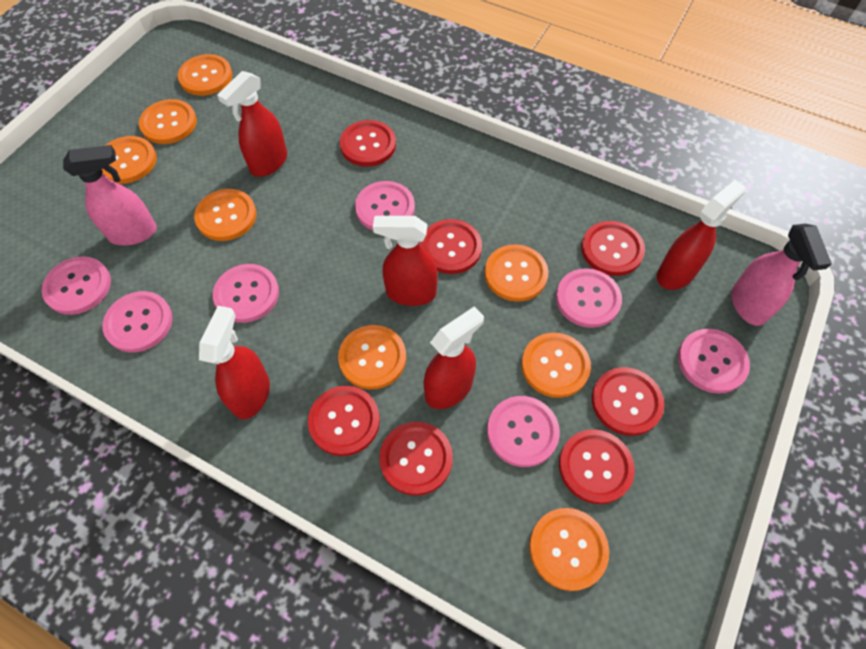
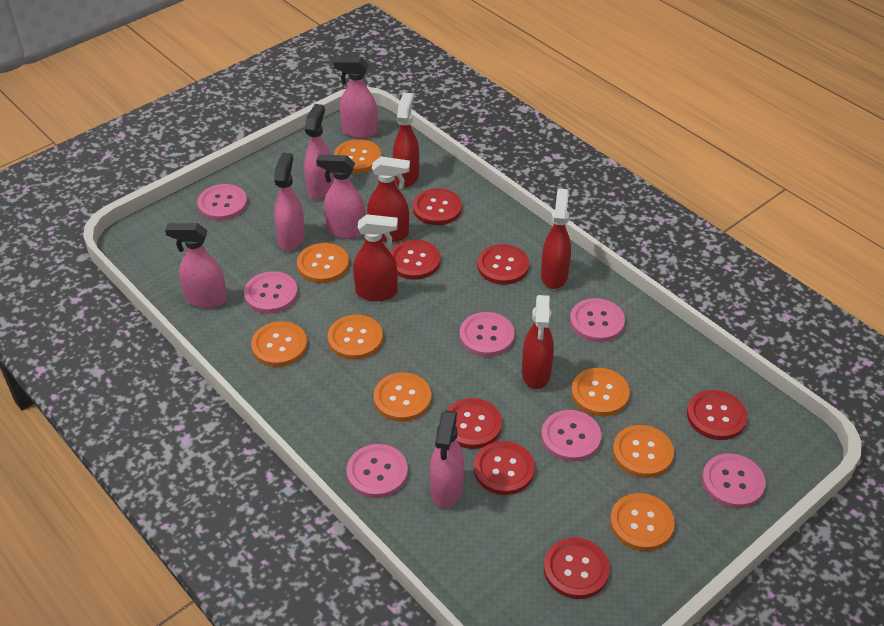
pink spray bottle: [63,145,157,246] [731,224,832,326] = 2 -> [165,223,227,308] [274,153,305,251] [304,104,333,200] [316,154,366,239] [333,57,378,138] [430,410,464,508] = 6

